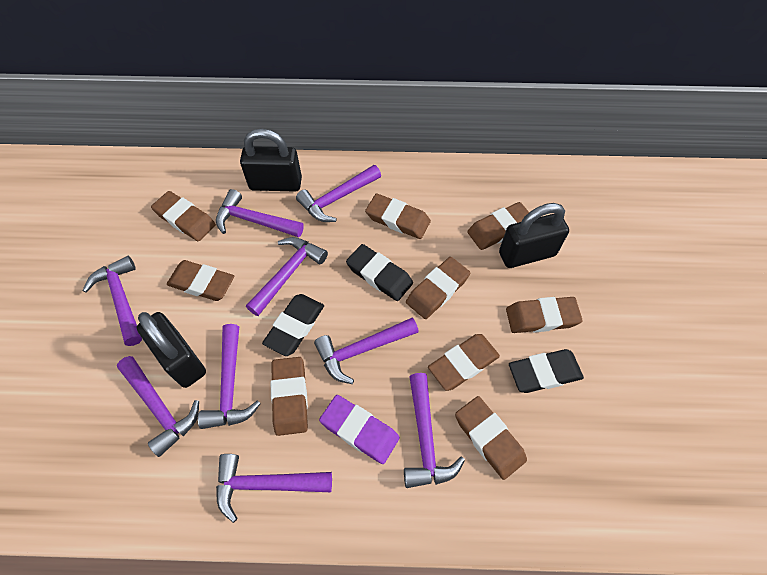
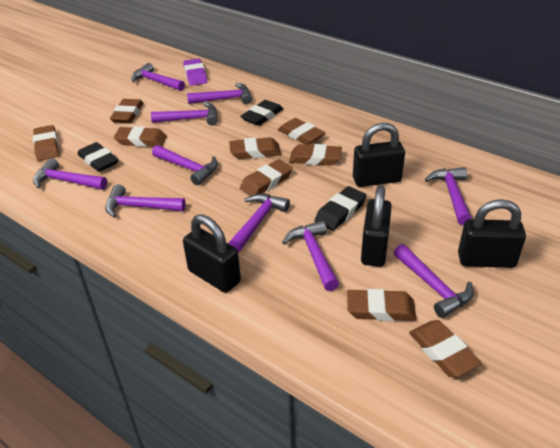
black padlock: [136,312,206,388] [240,129,302,192] [499,203,569,268] = 3 -> [183,215,241,293] [353,123,405,187] [361,185,392,267] [458,199,526,268] = 4
purple hammer: [83,256,142,346] [117,356,199,457] [198,324,261,429] [216,189,304,237] [216,454,332,523] [246,237,328,316] [296,165,381,222] [314,318,419,384] [404,373,465,488] = 9 -> [33,158,107,190] [105,184,186,218] [131,63,185,91] [151,102,218,126] [152,145,218,185] [187,83,252,104] [229,194,290,252] [282,220,339,291] [394,244,474,318] [425,167,472,225] = 10

